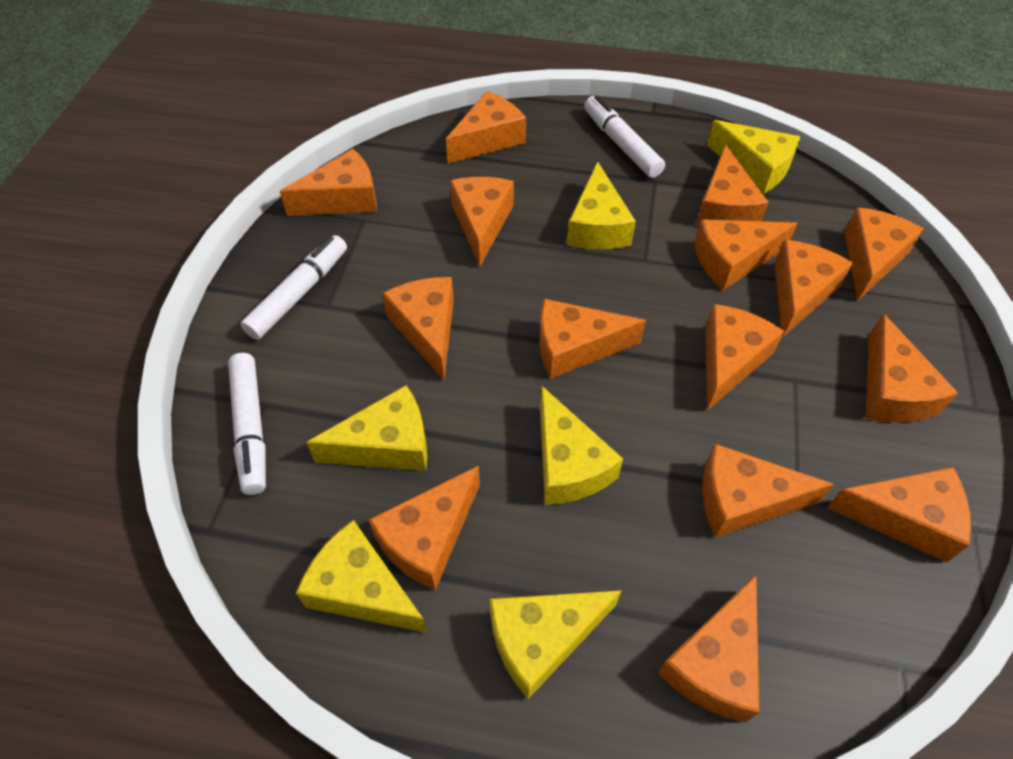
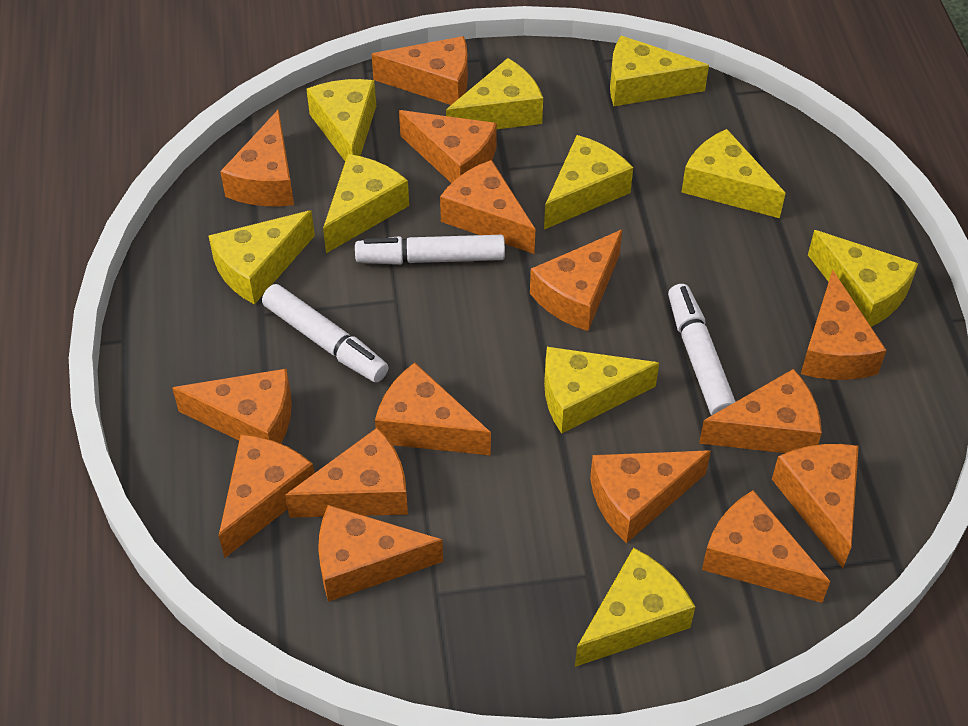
yellow cheese: [296,520,428,633] [306,385,427,471] [490,590,622,699] [540,385,623,505] [567,162,636,249] [707,120,800,194] = 6 -> [208,210,315,304] [306,79,376,161] [323,154,409,253] [446,58,543,129] [544,135,633,229] [544,347,659,434] [575,547,695,667] [610,36,709,106] [681,129,786,218] [808,230,918,327] = 10

